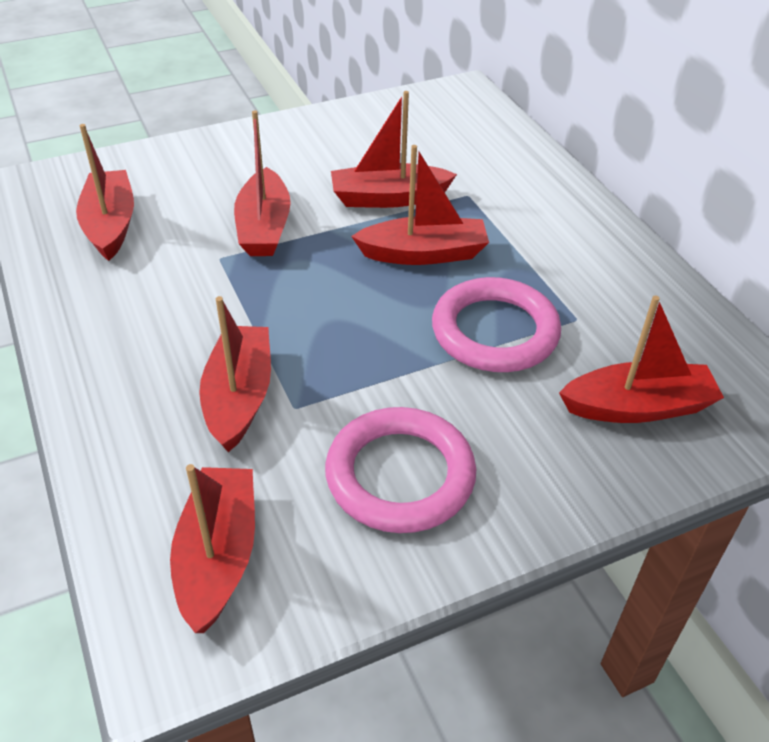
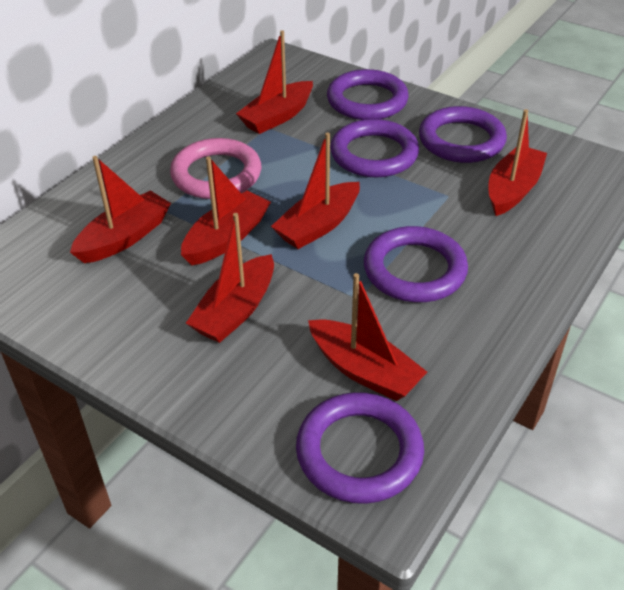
pink ring: [325,407,476,533] [432,277,561,372] = 2 -> [170,138,261,199] = 1
purple ring: none = 0 -> [296,392,424,504] [327,69,409,120] [330,119,419,177] [364,226,468,302] [419,106,507,163] = 5

